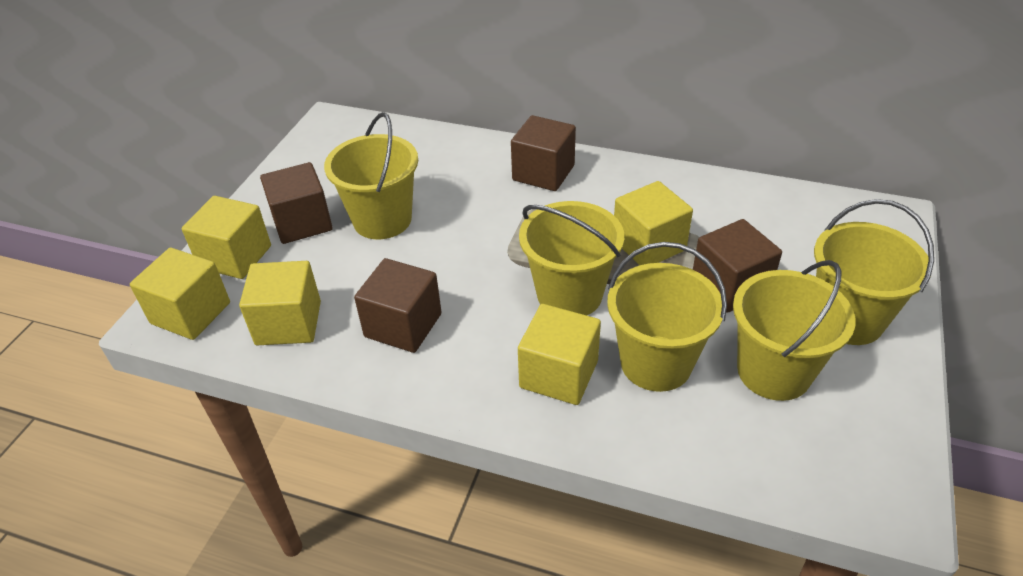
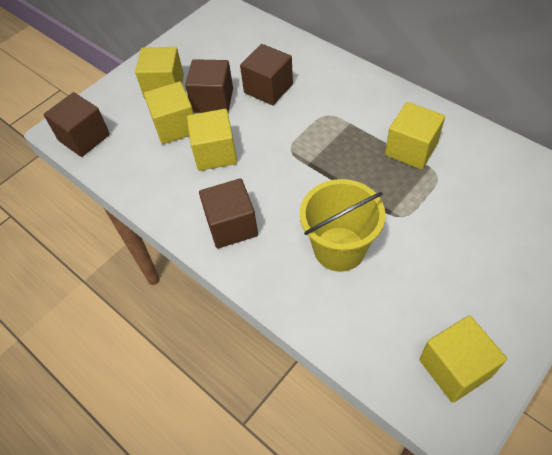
yellow bucket: [324,112,418,239] [519,201,624,315] [607,242,727,392] [733,260,855,401] [814,199,934,345] = 5 -> [300,179,386,272] = 1

